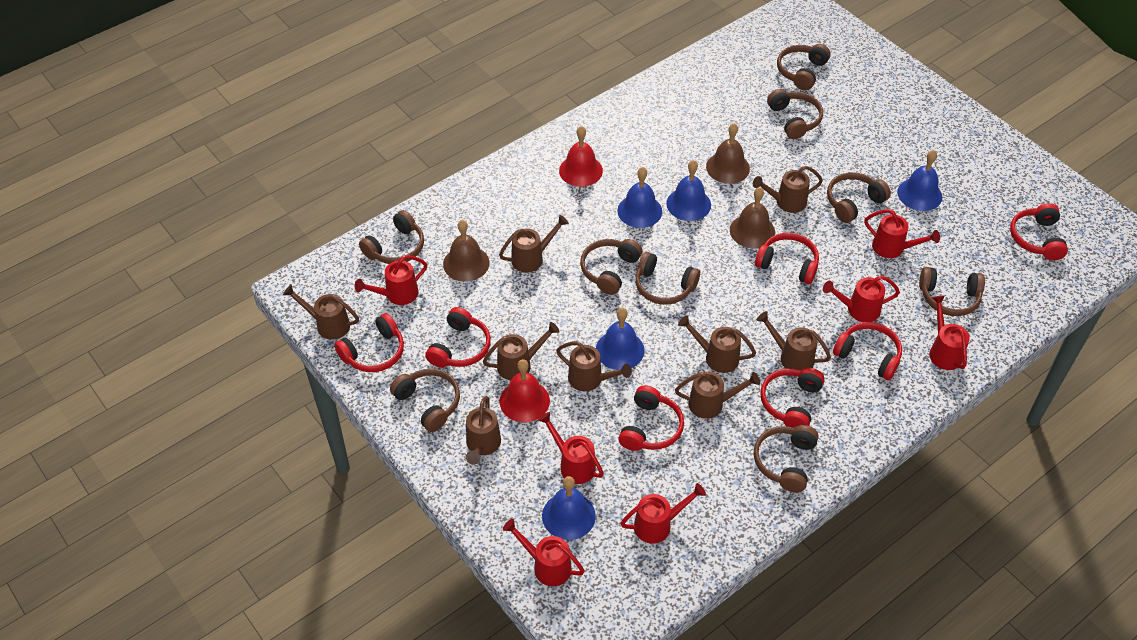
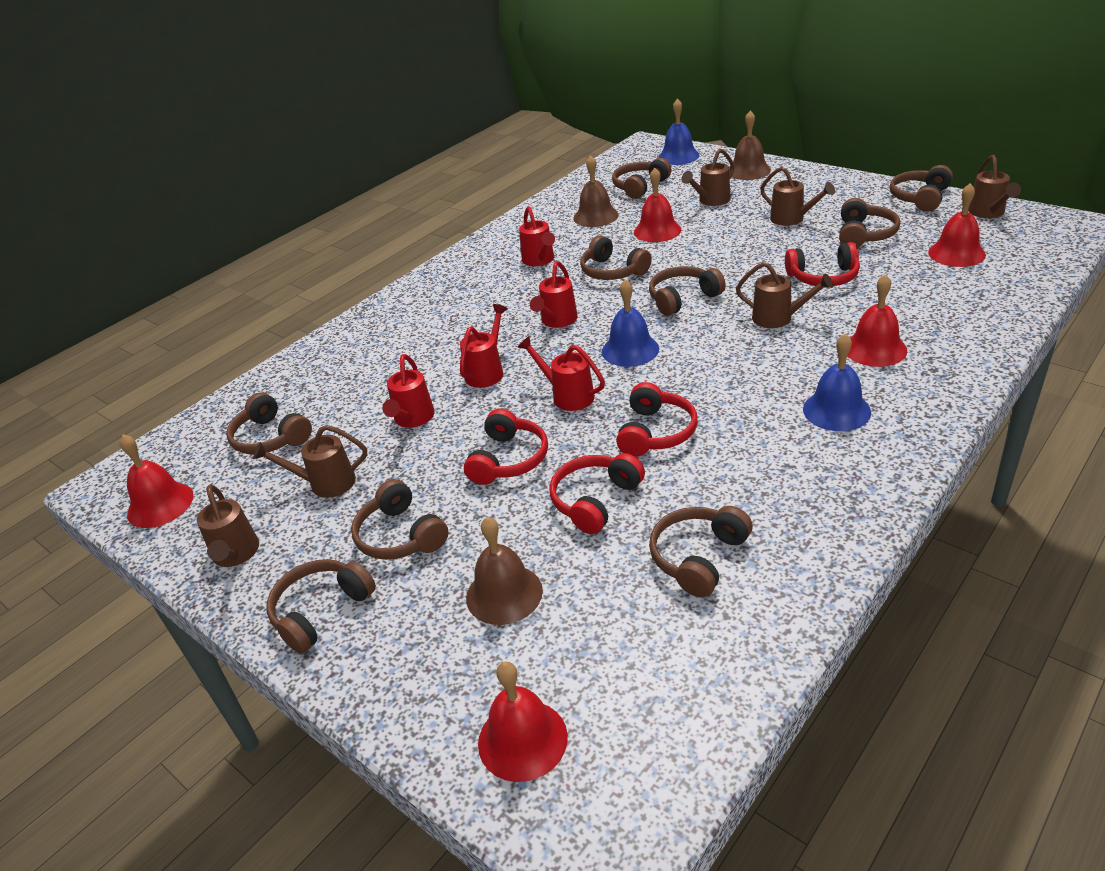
blue bell: [542,476,596,540] [596,308,645,370] [617,167,662,228] [666,160,711,221] [897,150,942,211] = 5 -> [602,279,659,367] [658,99,700,165] [803,333,871,431] = 3
brown watering can: [283,285,359,340] [466,396,501,465] [483,322,560,380] [499,215,569,273] [556,341,632,391] [675,371,760,419] [678,315,756,373] [753,166,823,213] [757,311,831,370] = 9 -> [197,484,259,567] [253,425,367,498] [681,149,735,206] [736,262,833,328] [760,167,835,226] [968,155,1021,218] = 6
red bell: [500,359,550,422] [559,126,603,187] = 2 -> [120,435,193,528] [478,662,568,782] [634,168,681,242] [848,274,907,367] [928,183,986,267] = 5
red headphones: [334,313,404,372] [425,307,491,368] [618,385,684,451] [755,233,819,284] [760,368,825,428] [833,322,902,380] [1010,203,1068,260] = 7 -> [464,409,548,485] [549,453,645,534] [616,382,698,457] [785,242,860,286] = 4
red watering can: [355,255,427,305] [503,519,585,586] [538,412,604,484] [620,483,706,544] [823,276,900,322] [864,209,940,258] [929,295,970,370] = 7 -> [382,354,435,428] [460,304,508,388] [517,336,605,411] [519,206,555,266] [530,261,578,328] = 5

